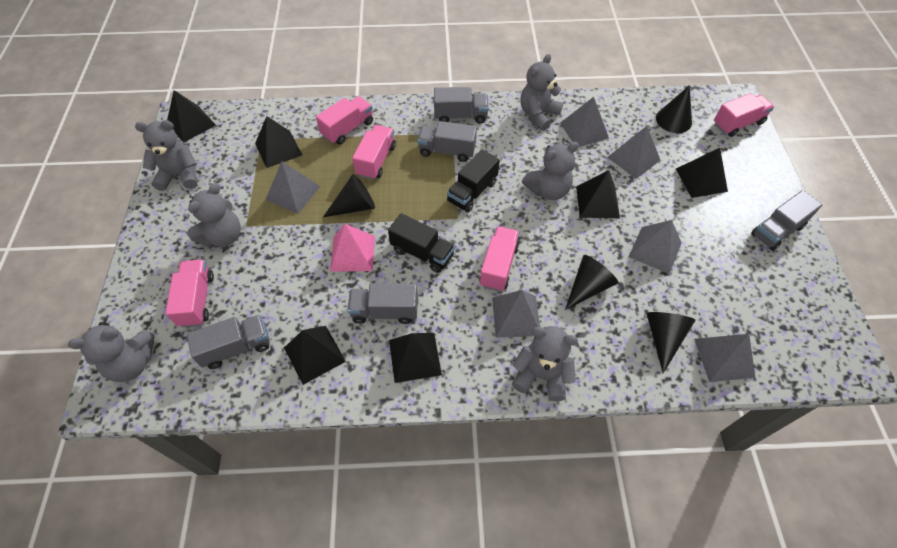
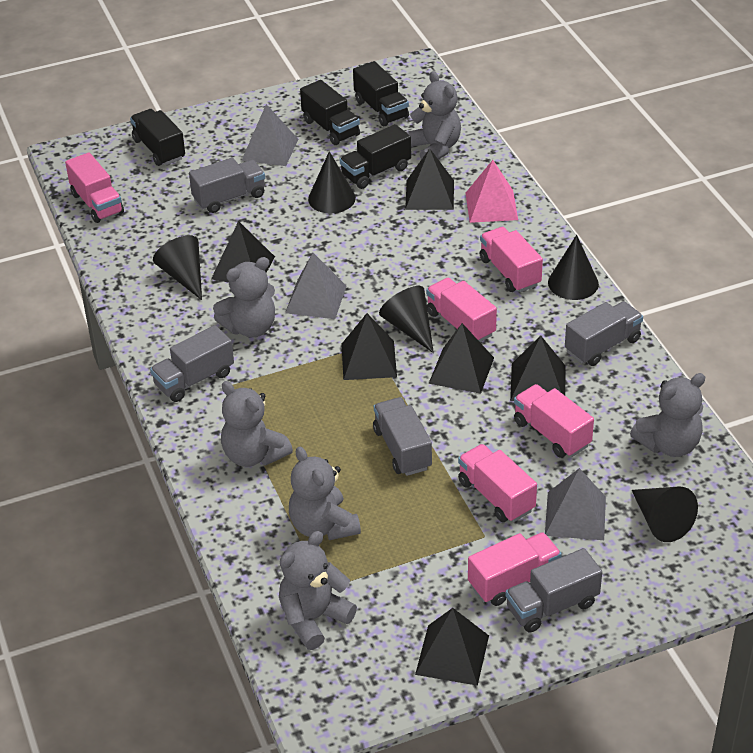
black cone: [323,174,375,217] [565,255,618,310] [646,312,695,373] [656,85,692,133] = 4 -> [153,235,202,300] [308,151,356,213] [379,286,434,353] [548,235,599,300] [632,487,698,542] = 5
black truck: [388,213,455,273] [447,149,500,212] = 2 -> [130,109,185,166] [300,80,360,145] [340,124,411,189] [353,61,409,126] = 4
grey pyramid: [266,161,321,214] [492,290,540,338] [560,97,609,147] [607,126,660,179] [629,220,682,274] [694,334,756,382] = 6 -> [241,104,298,166] [285,253,346,319] [545,468,606,540] = 3
pink truck: [166,260,214,327] [316,96,373,145] [352,125,396,180] [479,226,519,291] [714,93,774,137] = 5 -> [65,152,124,223] [426,278,497,342] [458,444,537,522] [468,532,562,606] [480,227,543,292] [514,384,594,458] = 6

